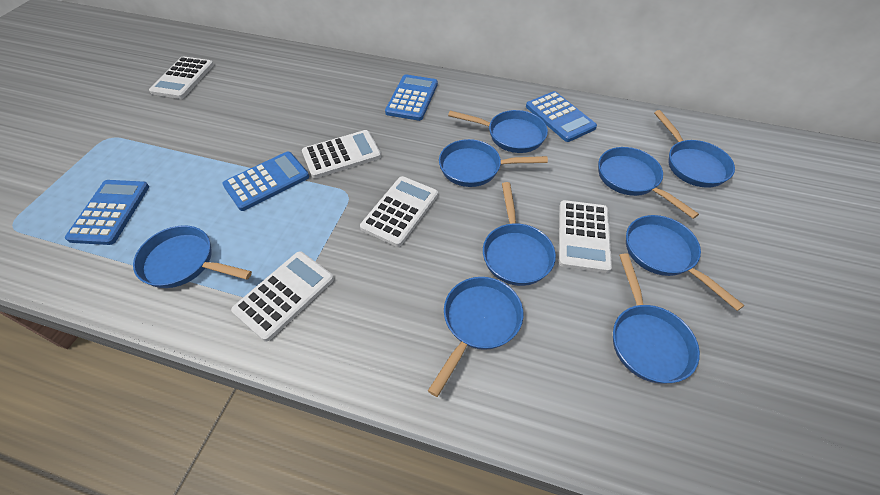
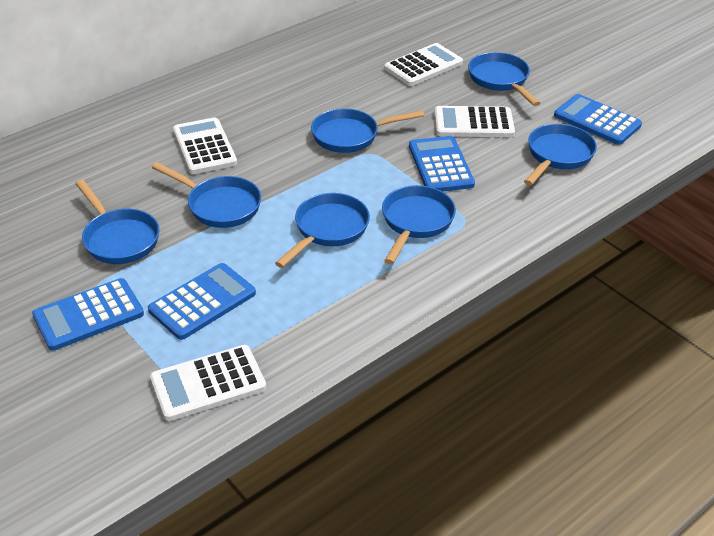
blue pan: [133,225,252,288] [428,277,523,397] [439,139,548,187] [448,110,548,153] [483,182,556,286] [598,147,699,219] [613,253,700,383] [626,215,744,311] [654,110,735,188] = 9 -> [75,180,160,264] [152,162,261,228] [275,193,370,268] [311,108,424,153] [382,185,456,264] [468,52,540,106] [524,124,597,185] = 7
white calculator: [149,56,214,99] [231,251,334,342] [302,130,381,178] [360,176,438,247] [559,200,612,273] = 5 -> [150,345,266,421] [173,117,237,174] [384,43,463,86] [434,106,515,137] = 4

